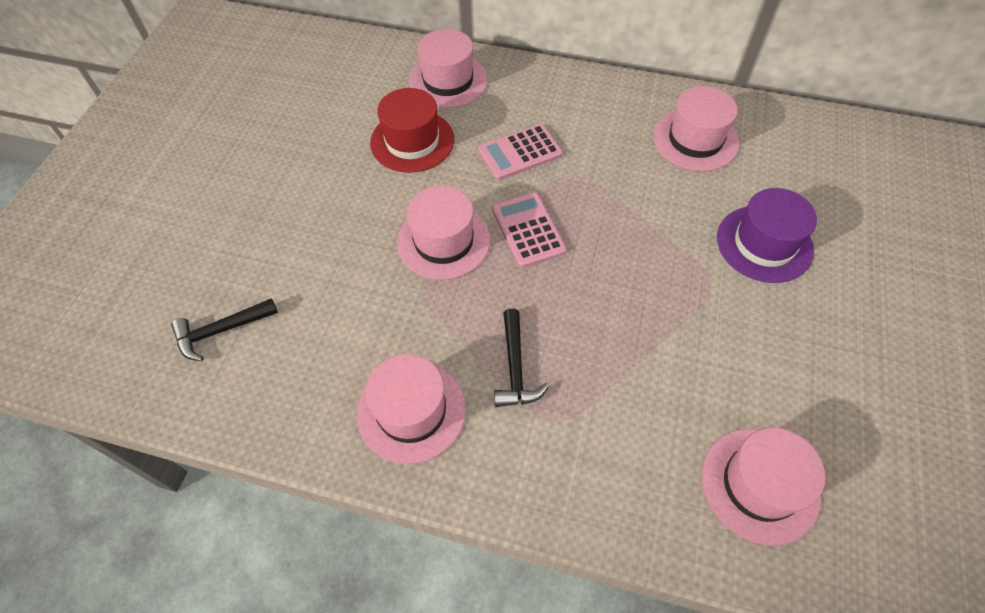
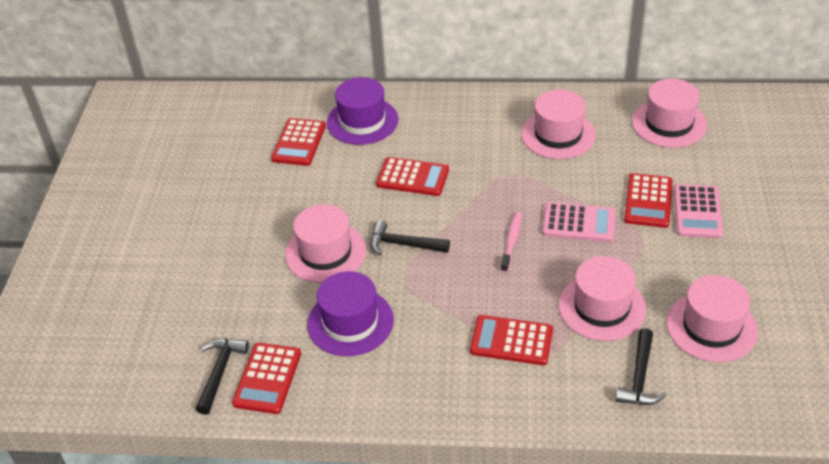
black hammer: [171,298,278,361] [494,309,549,407] = 2 -> [196,339,249,415] [370,220,450,256] [615,328,666,405] = 3
pink toothbrush: none = 0 -> [501,212,522,272] = 1
purple hat: [717,188,817,283] = 1 -> [307,271,394,356] [327,77,398,145] = 2
red calculator: none = 0 -> [232,343,301,414] [271,118,326,166] [376,157,449,196] [470,315,553,365] [624,173,673,228] = 5
red hat: [370,88,454,173] = 1 -> none = 0

